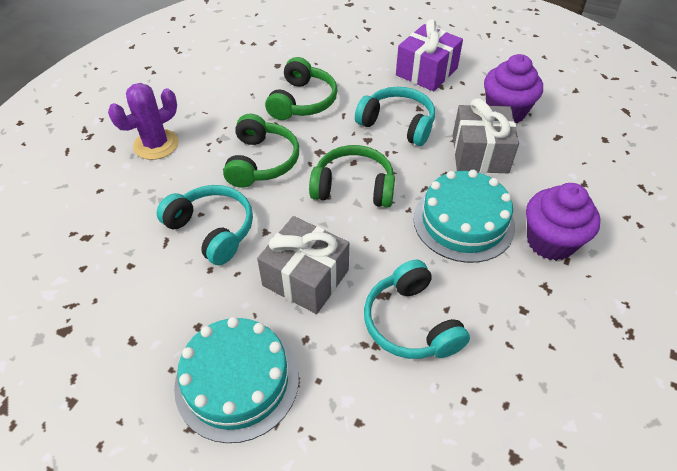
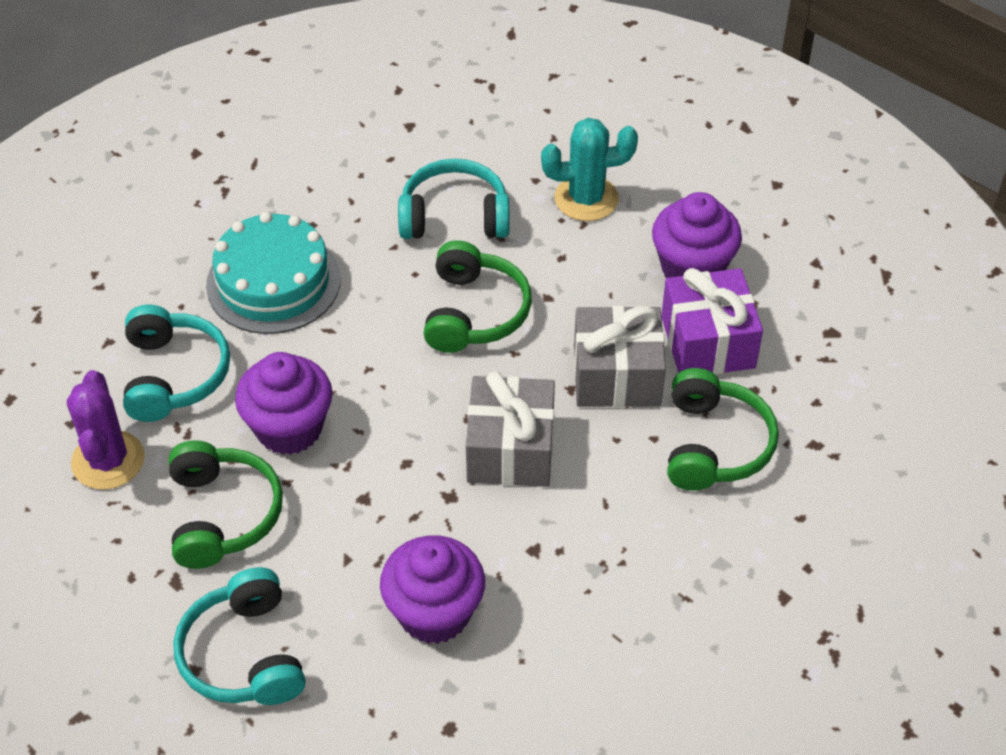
purple cupcake: [484,54,543,123] [526,183,600,261] = 2 -> [235,352,333,455] [380,535,485,644] [652,192,742,278] = 3
turquoise cactus: none = 0 -> [541,118,638,221] = 1
turquoise cake: [174,317,299,443] [413,170,515,263] = 2 -> [206,212,341,334] = 1

